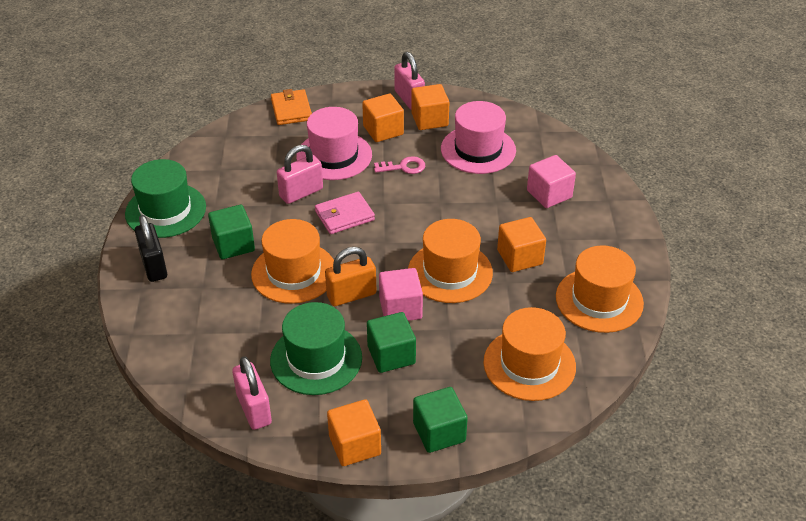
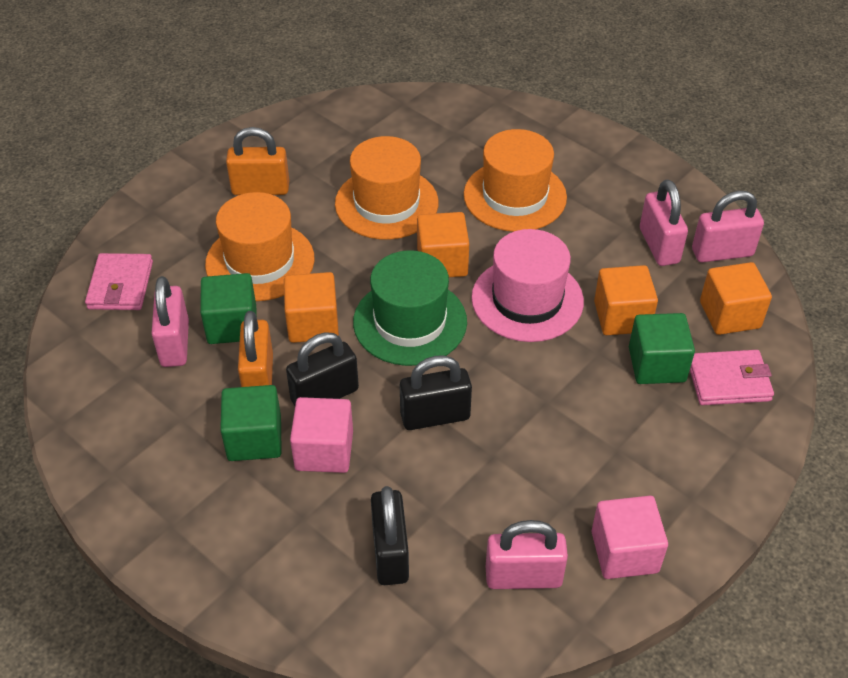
black padlock: [135,215,167,282] = 1 -> [286,332,359,406] [371,486,409,585] [400,355,472,430] = 3
green hat: [125,159,206,238] [270,302,362,395] = 2 -> [353,250,467,366] = 1
orange hat: [251,219,334,304] [408,219,493,303] [483,307,576,401] [556,245,644,333] = 4 -> [205,192,314,301] [335,136,439,240] [464,129,567,232] = 3
orange padlock: [325,247,376,306] = 1 -> [226,127,289,195] [238,311,273,387] = 2
orange wallet: [271,89,312,125] = 1 -> none = 0
pink hat: [296,107,372,180] [441,101,516,174] = 2 -> [471,229,584,342] = 1
pink key: [374,156,425,174] = 1 -> none = 0
pink padlock: [232,356,272,430] [277,145,323,204] [394,52,425,110] = 3 -> [151,276,189,367] [486,520,568,589] [640,179,688,266] [692,191,764,263] = 4
pink wallet: [315,192,375,234] = 1 -> [85,253,153,310] [690,350,774,405] = 2

